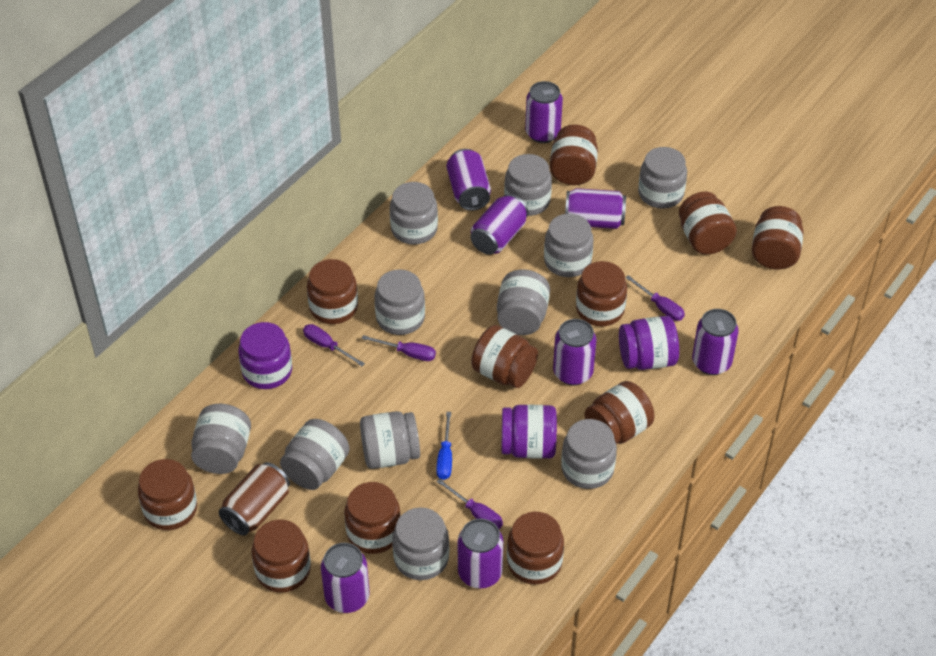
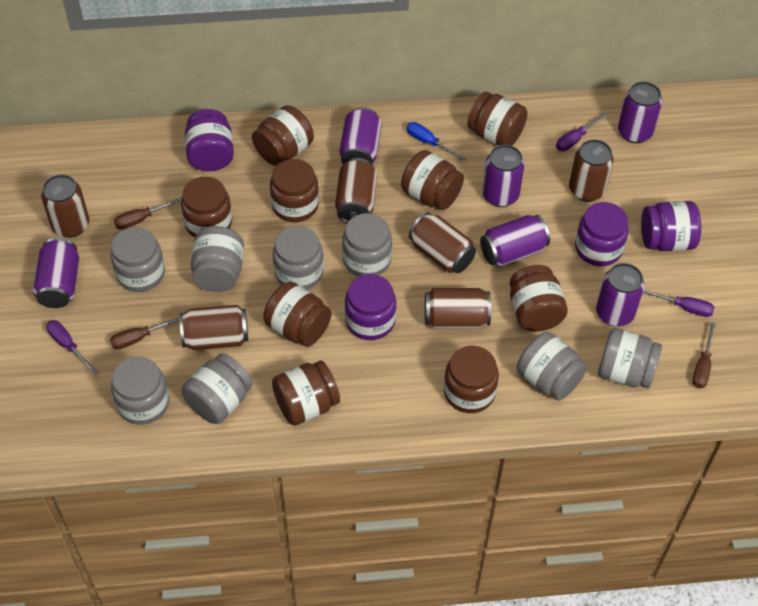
brown can: [219,462,290,536] = 1 -> [41,174,89,238] [180,305,248,350] [335,158,377,223] [409,212,476,273] [425,288,491,329] [569,139,614,202] = 6
brown jar: [138,459,197,530] [252,520,311,593] [307,259,358,324] [344,482,401,554] [471,325,538,388] [507,512,564,585] [550,124,598,185] [576,261,627,326] [584,381,654,444] [679,192,737,254] [752,206,804,269] = 11 -> [181,177,232,237] [252,105,314,166] [263,282,331,347] [270,159,319,222] [272,360,340,426] [401,150,464,210] [444,346,499,413] [467,92,528,146] [510,265,568,332] = 9
brown screwdriver: none = 0 -> [110,317,180,349] [114,197,182,230] [693,322,716,388] = 3
grey jar: [191,404,251,474] [280,419,350,490] [360,411,420,469] [375,269,425,335] [390,182,438,245] [392,507,449,580] [497,269,550,335] [504,154,552,216] [544,214,594,277] [561,419,617,489] [638,147,687,209] = 11 -> [111,227,165,292] [111,356,169,425] [182,353,253,424] [191,226,244,292] [273,226,324,290] [342,213,392,277] [517,332,587,401] [598,328,662,388] = 8
purple can: [321,543,369,613] [447,149,491,211] [458,519,503,588] [471,194,528,255] [525,81,563,143] [553,319,597,386] [565,188,626,229] [692,309,739,375] = 8 -> [33,238,79,308] [339,107,382,164] [480,215,550,267] [482,145,524,207] [596,263,645,327] [618,81,662,143] = 6
purple jar: [238,322,292,389] [502,405,557,459] [619,316,679,370] = 3 -> [185,109,234,171] [345,274,396,340] [575,202,629,266] [641,201,701,251] = 4
purple screwdriver: [303,324,365,366] [362,335,436,361] [437,479,503,529] [625,275,685,321] = 4 -> [46,320,98,374] [556,112,609,151] [643,290,714,317] = 3

